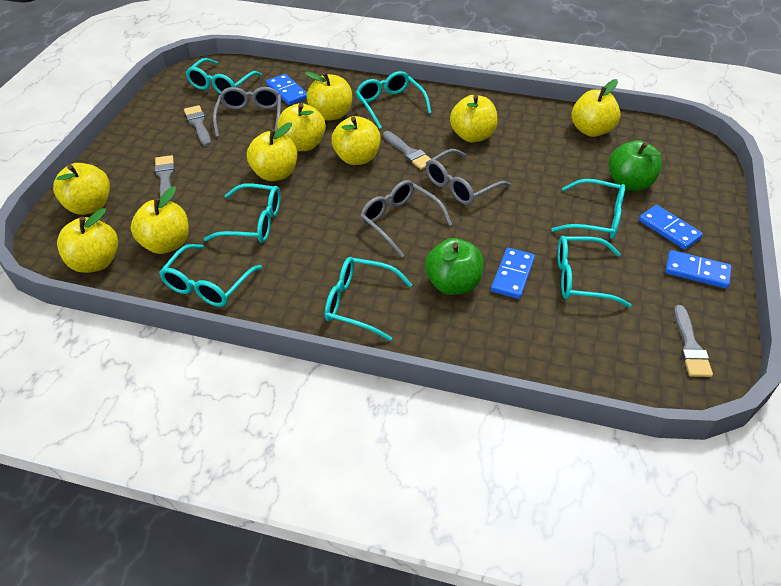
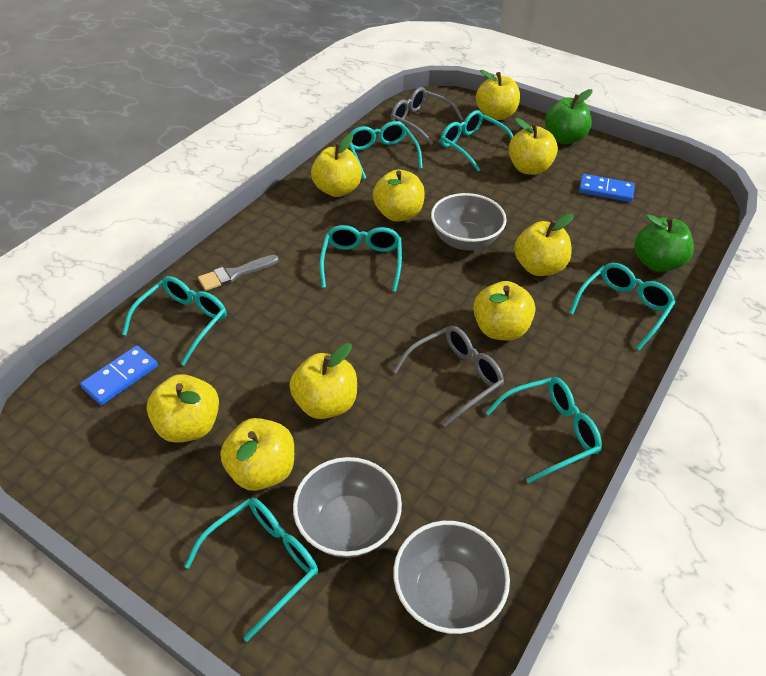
blue domino: [266,74,307,105] [491,248,535,299] [639,205,703,250] [665,250,731,289] = 4 -> [80,345,158,405] [579,174,635,202] = 2
grey bowl: none = 0 -> [293,457,402,558] [393,521,510,634] [431,193,507,250] = 3
grey brush: [155,155,175,201] [184,105,211,146] [383,131,431,170] [674,305,713,377] = 4 -> [198,255,279,291] = 1
grey glasses: [213,87,281,137] [360,180,452,257] [425,149,511,205] = 3 -> [391,87,463,145] [393,326,504,427] = 2

